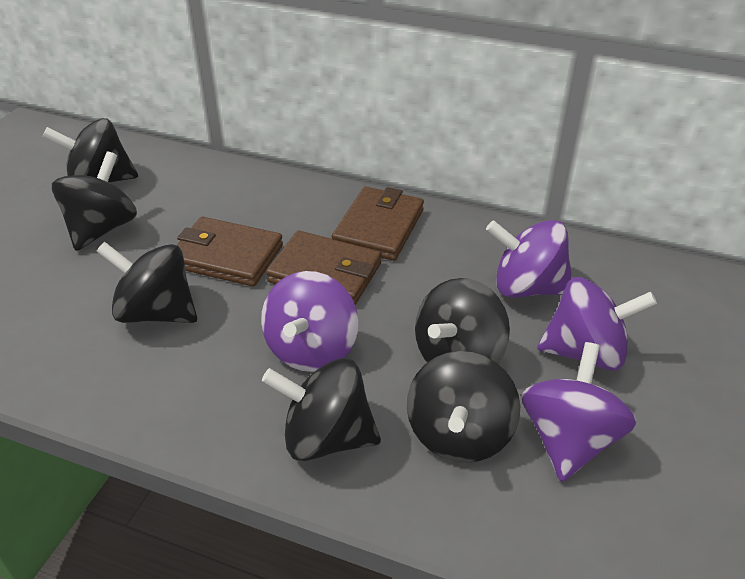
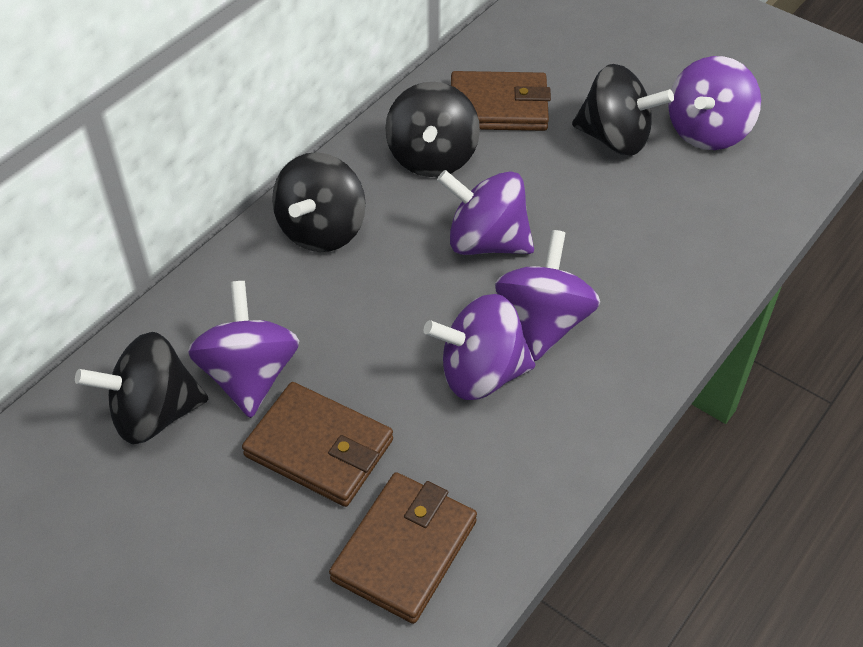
black spinning top: [43,118,138,182] [52,151,137,251] [97,242,197,323] [262,358,381,461] [407,351,520,463] [415,278,510,364] = 6 -> [75,332,208,444] [272,152,366,252] [385,82,480,177] [572,64,674,156] = 4
purple spinning top: [261,271,358,372] [486,220,572,298] [521,342,637,482] [537,277,657,371] = 4 -> [188,281,299,418] [424,294,535,400] [437,170,534,255] [495,230,600,361] [668,56,761,150] = 5

